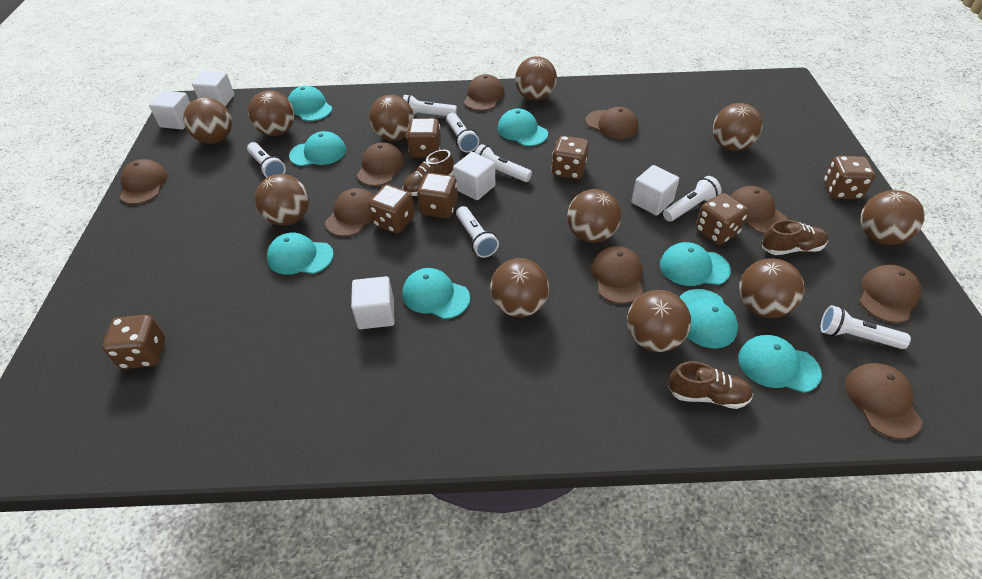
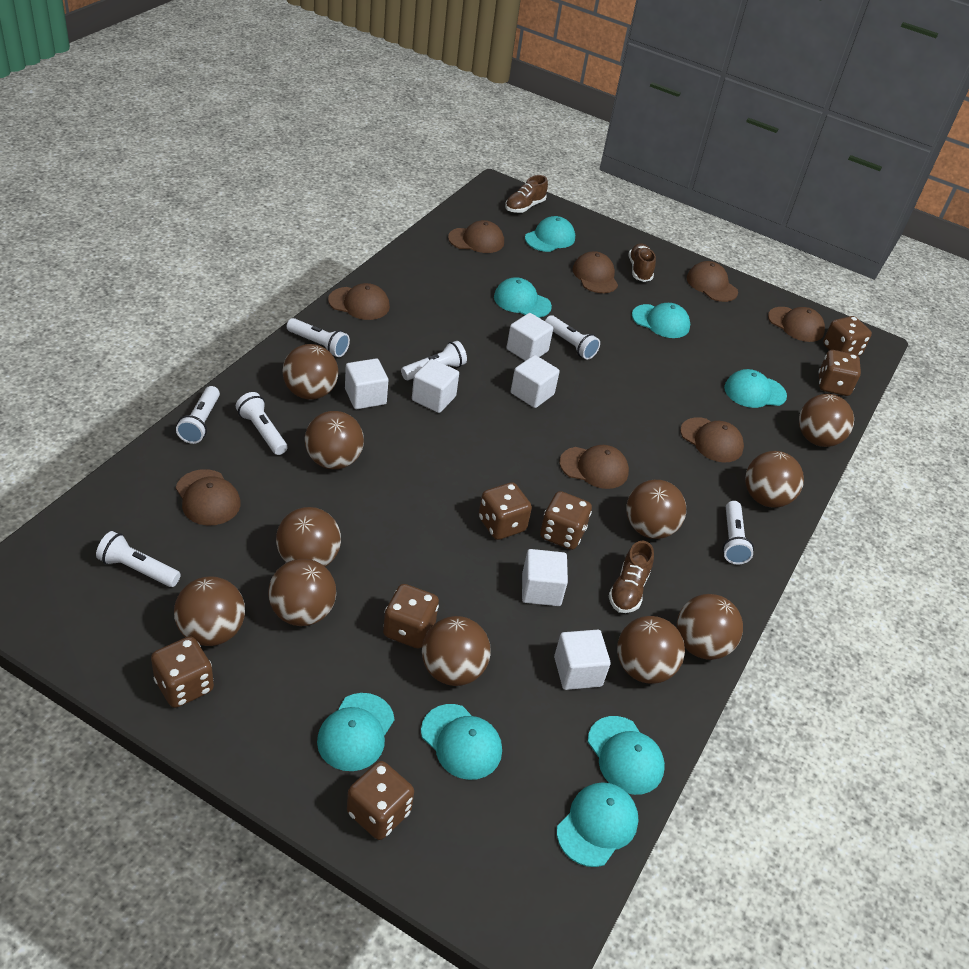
brown cap: [120,159,168,204] [325,188,374,236] [357,142,405,186] [464,74,505,111] [585,107,639,139] [591,246,643,304] [730,186,787,234] [845,363,923,439] [860,265,922,323] = 9 -> [176,469,241,526] [328,283,390,320] [448,220,504,253] [560,445,629,489] [572,251,618,293] [680,417,744,462] [687,261,738,302] [768,307,825,342] = 8
white cube: [149,91,190,130] [192,71,234,107] [351,276,395,329] [453,152,495,200] [632,165,679,216] = 5 -> [345,358,388,409] [412,359,459,413] [507,313,553,361] [511,355,560,408] [522,549,568,606] [554,630,611,690] = 6

